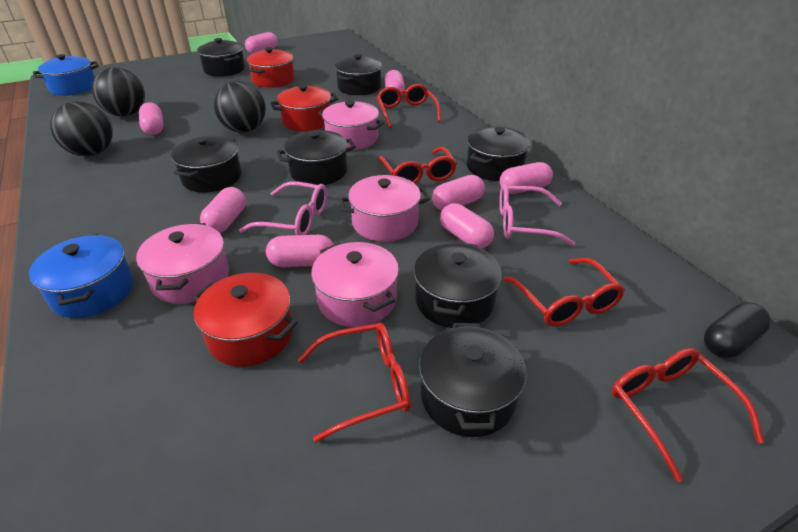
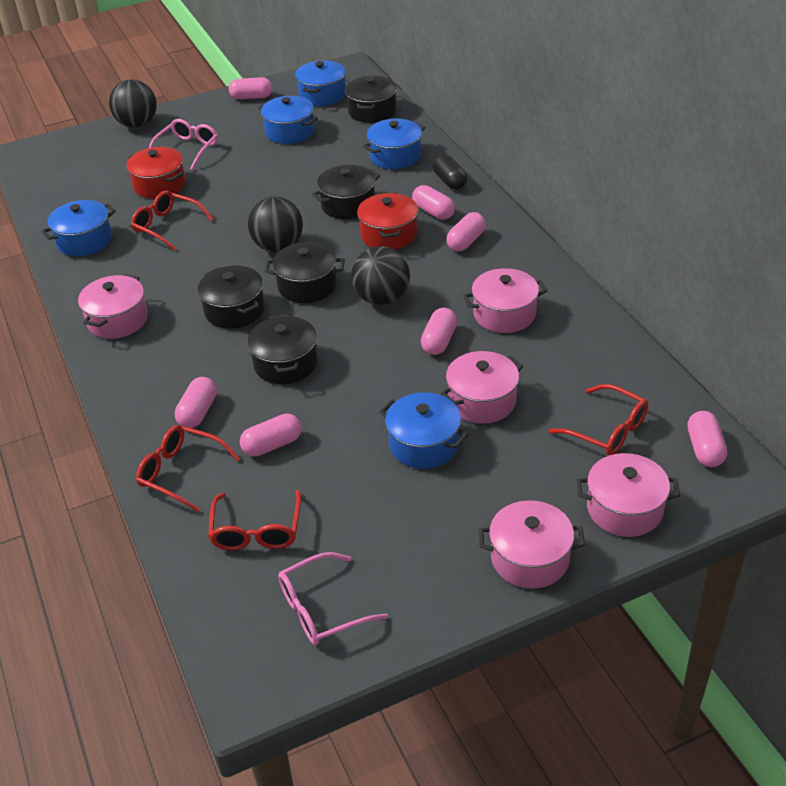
black pot: [171,136,241,193] [197,38,245,77] [276,130,356,185] [335,54,382,95] [414,241,502,328] [419,323,526,437] [467,126,530,181] = 7 -> [198,266,265,329] [247,314,318,384] [265,242,345,303] [312,165,380,219] [345,76,397,123] = 5
blue pot: [29,234,134,318] [33,54,99,96] = 2 -> [41,200,116,256] [258,96,318,144] [295,60,346,106] [363,119,425,169] [380,392,468,469] = 5
pink capsule: [139,102,164,135] [200,187,246,233] [245,32,278,54] [266,235,334,267] [385,70,405,95] [432,175,485,210] [440,203,494,248] [500,162,553,194] = 8 -> [175,377,217,428] [229,77,272,99] [240,414,302,457] [412,185,455,220] [421,308,457,355] [446,212,486,251] [687,411,727,467] = 7
pink pot: [136,223,229,304] [311,242,399,327] [318,101,385,150] [339,175,430,242] = 4 -> [78,274,148,339] [441,351,523,424] [463,268,547,333] [479,500,585,589] [576,453,680,537] = 5
red glasses: [298,323,411,443] [377,84,441,128] [378,147,457,184] [503,258,625,327] [612,348,764,482] = 5 -> [131,190,214,251] [136,425,240,512] [208,490,301,551] [548,384,649,456] = 4
red pot: [193,273,298,367] [247,47,295,88] [271,85,338,131] = 3 -> [126,147,186,199] [357,193,418,250] = 2

